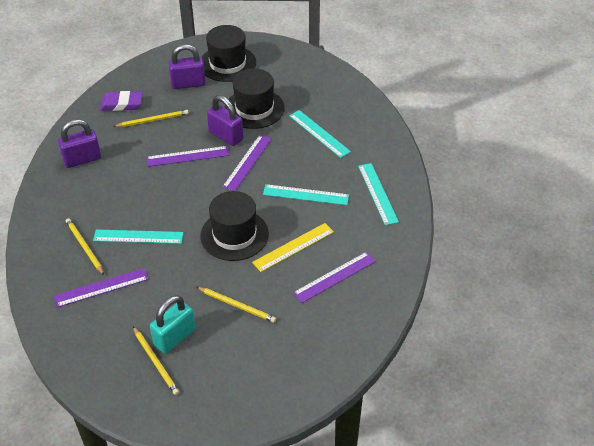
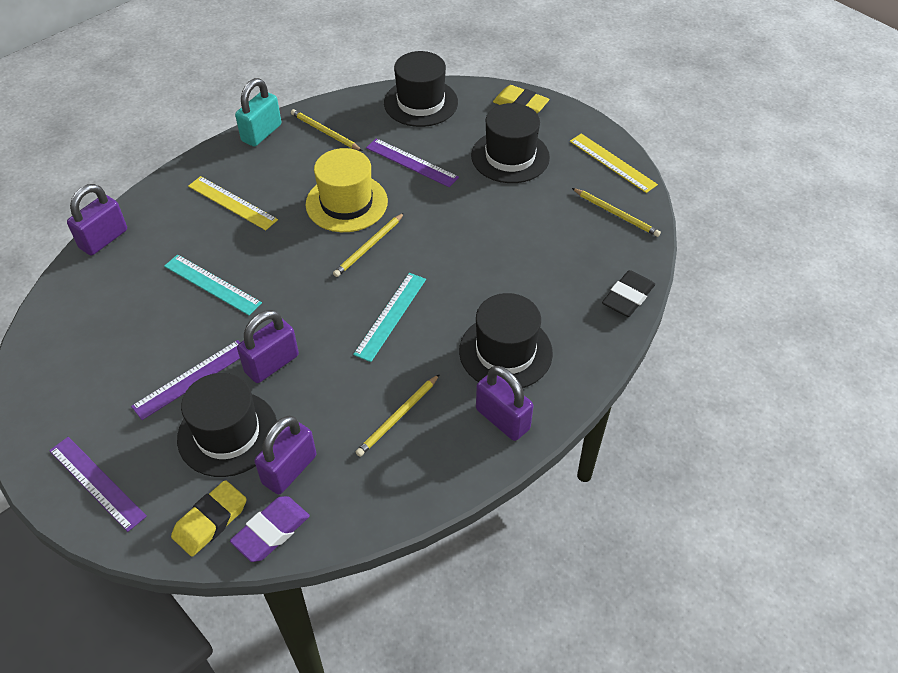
black eraser: none = 0 -> [602,270,655,317] = 1
black hat: [200,191,269,261] [202,25,256,82] [225,68,285,129] = 3 -> [177,373,277,477] [384,51,458,127] [459,293,553,388] [471,103,550,183] = 4
purple padlock: [58,119,101,168] [168,44,206,89] [207,95,243,146] = 3 -> [67,184,127,255] [237,310,299,383] [254,416,316,494] [476,366,533,441] = 4
purple ruler: [54,268,148,308] [146,146,229,167] [222,135,272,191] [293,252,376,303] = 4 -> [49,437,147,532] [131,340,240,420] [366,138,459,187] = 3
turquoise ruler: [93,229,183,244] [263,184,349,205] [289,110,351,158] [358,163,399,225] = 4 -> [164,254,262,315] [353,273,426,362] = 2
yellow eraser: none = 0 -> [171,480,247,557] [493,85,549,113] = 2
yellow hat: none = 0 -> [305,148,388,232] = 1
yellow ruler: [252,223,334,272] = 1 -> [188,176,278,230] [570,134,658,193] = 2

